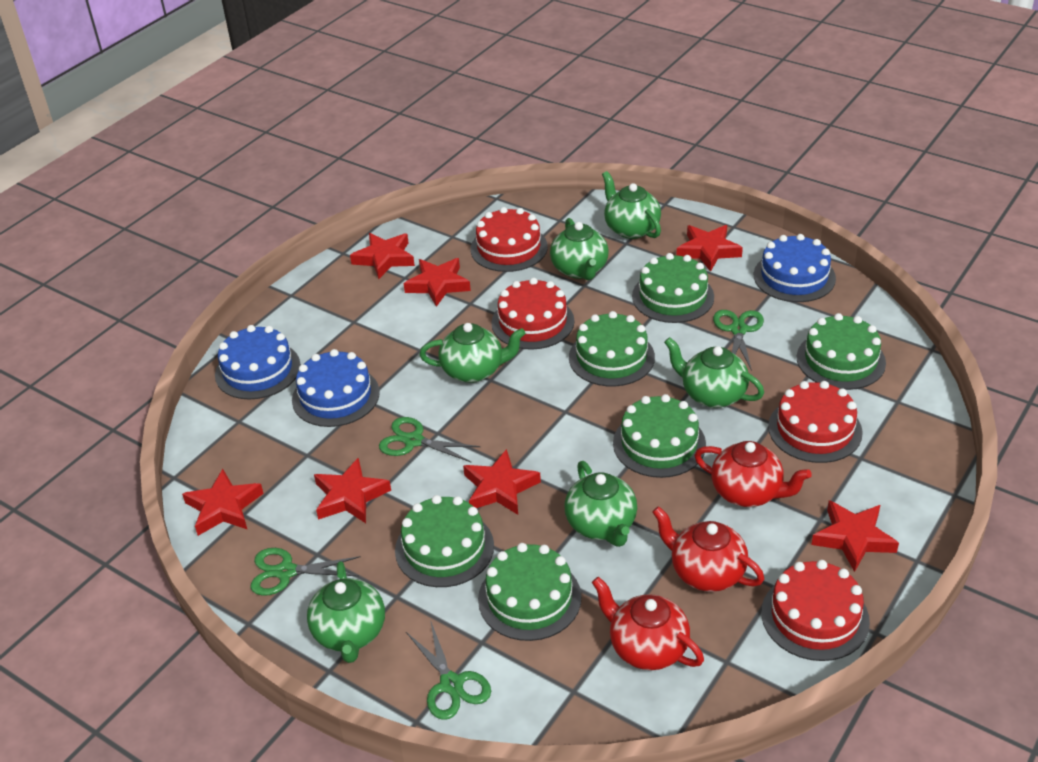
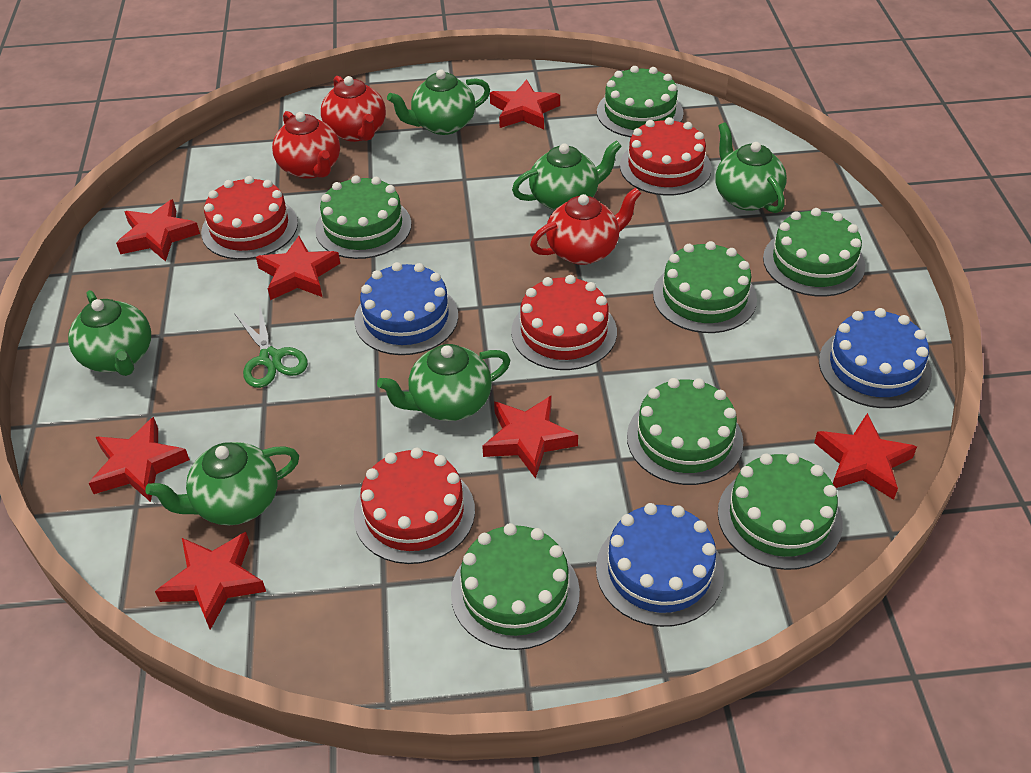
green cake: [395,495,494,587] [478,543,582,641] [569,311,655,387] [613,394,706,478] [632,253,714,323] [797,313,886,390] = 6 -> [315,175,411,259] [451,523,580,650] [597,66,684,137] [627,378,744,485] [653,241,757,333] [718,453,843,570] [763,208,865,297] = 7
green scissors: [250,548,361,596] [379,417,481,462] [406,622,491,720] [713,310,764,371] = 4 -> [234,303,308,388] = 1

